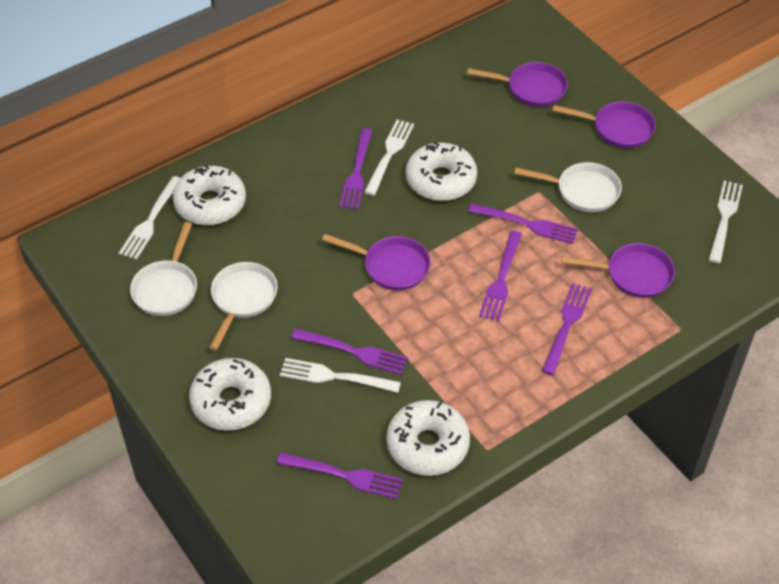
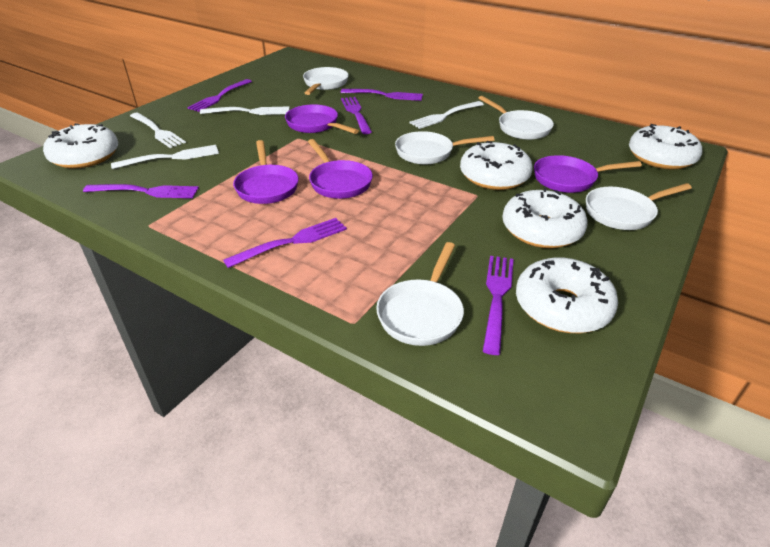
white donut: [173,165,246,225] [189,358,271,431] [387,400,470,476] [406,142,477,201] = 4 -> [43,123,118,169] [460,141,533,190] [502,187,588,248] [516,257,618,333] [629,124,702,169] = 5
white pan: [130,222,197,316] [209,262,278,351] [514,162,622,212] = 3 -> [303,67,349,95] [376,242,464,346] [395,131,494,164] [478,96,554,140] [586,183,692,230] = 5

